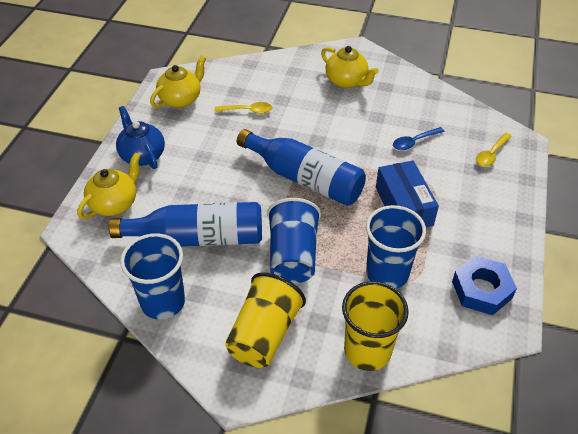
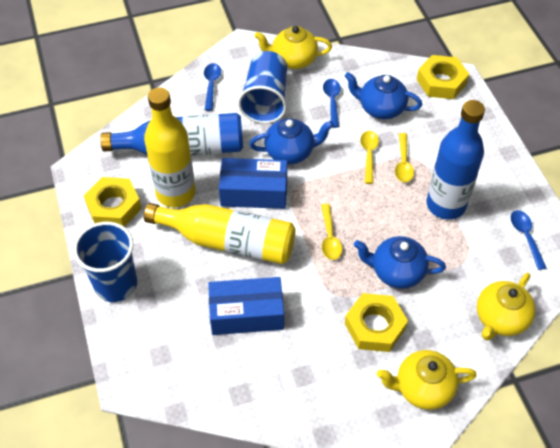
blue box: [376,161,439,227] = 1 -> [208,277,284,335] [219,158,287,209] = 2
blue cup: [120,233,185,320] [267,198,321,284] [366,205,426,289] = 3 -> [73,222,137,302] [238,51,287,124] = 2
blue nut: [452,256,517,315] = 1 -> none = 0
blue spoon: [393,127,445,150] = 1 -> [204,63,221,111] [323,79,341,128] [511,210,546,270] = 3
blue teapot: [116,106,165,169] = 1 -> [249,118,334,164] [345,72,422,119] [354,236,446,289] = 3
yellow bottle: none = 0 -> [144,87,195,207] [144,203,295,264] = 2
yellow cup: [225,272,306,368] [342,281,409,371] = 2 -> none = 0
yellow nut: none = 0 -> [83,177,142,227] [345,293,408,352] [417,55,469,99] = 3
yellow spoon: [215,102,273,114] [476,133,512,167] = 2 -> [321,204,342,260] [360,131,379,184] [395,133,414,182] = 3

